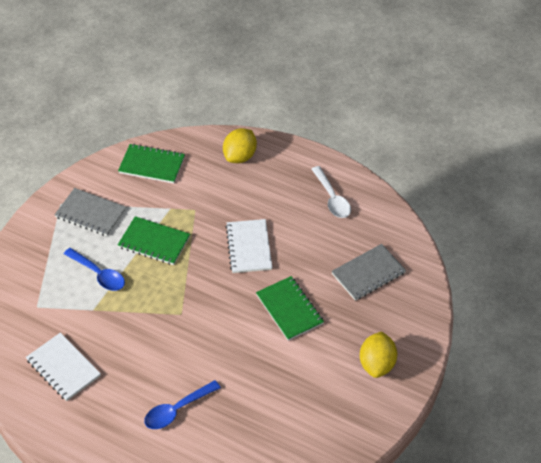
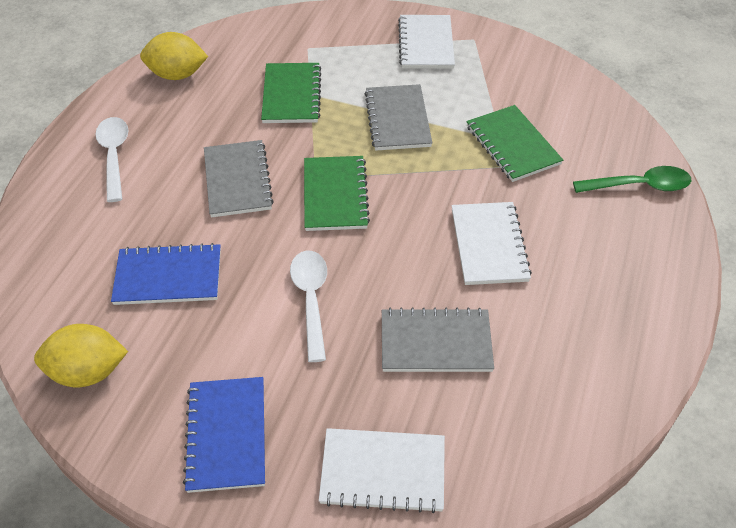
blue notebook: none = 0 -> [111,243,221,305] [183,377,265,493] = 2
blue spoon: [64,248,125,291] [144,380,221,429] = 2 -> none = 0
green spoon: none = 0 -> [573,166,692,193] = 1
grey notebook: [55,188,126,236] [331,244,406,301] = 2 -> [204,140,274,218] [365,84,432,151] [382,307,494,372] = 3
white notebook: [26,333,101,401] [226,219,272,273] = 2 -> [319,428,445,513] [398,15,455,69] [452,202,532,285] = 3
white spoon: [312,166,351,218] = 1 -> [95,117,129,202] [290,250,327,362] = 2

